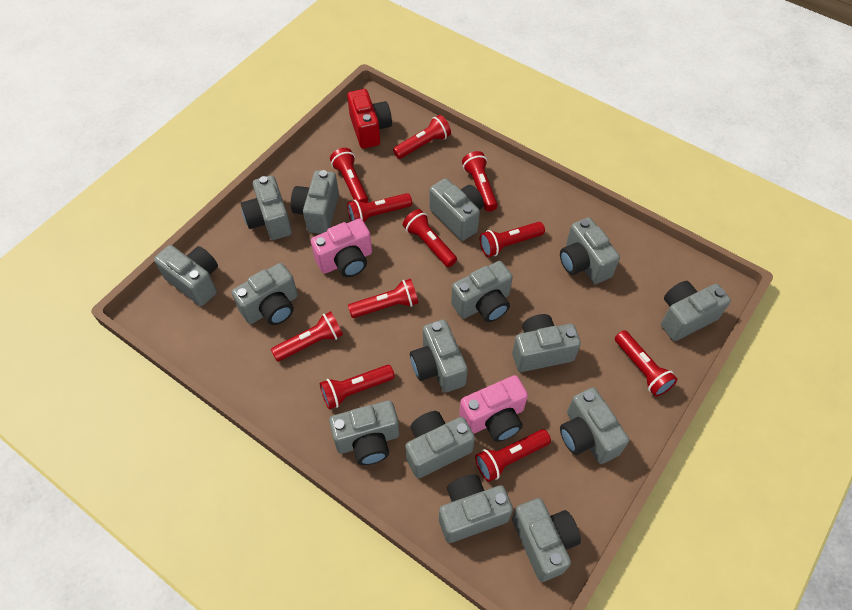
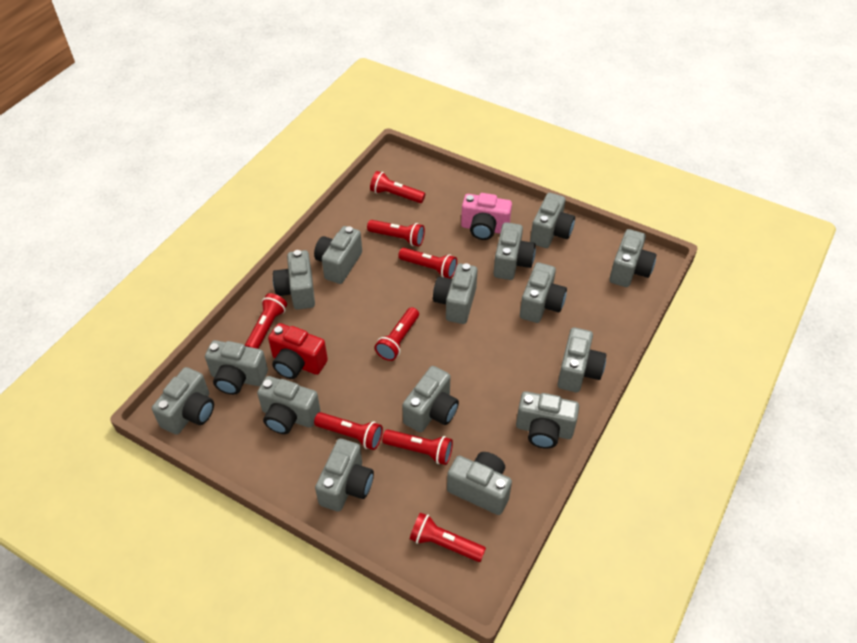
pink camera: [311,219,372,277] [459,375,528,442] = 2 -> [461,193,512,240] = 1
red flashlight: [271,311,343,362] [320,365,395,409] [330,148,368,203] [347,193,412,222] [348,279,418,318] [393,115,451,159] [403,209,457,267] [462,151,498,212] [475,429,551,482] [480,222,545,257] [615,330,678,397] = 11 -> [245,293,287,349] [314,412,383,450] [367,220,425,247] [370,171,425,203] [375,307,419,361] [382,429,453,465] [398,248,457,279] [410,513,486,562] = 8

